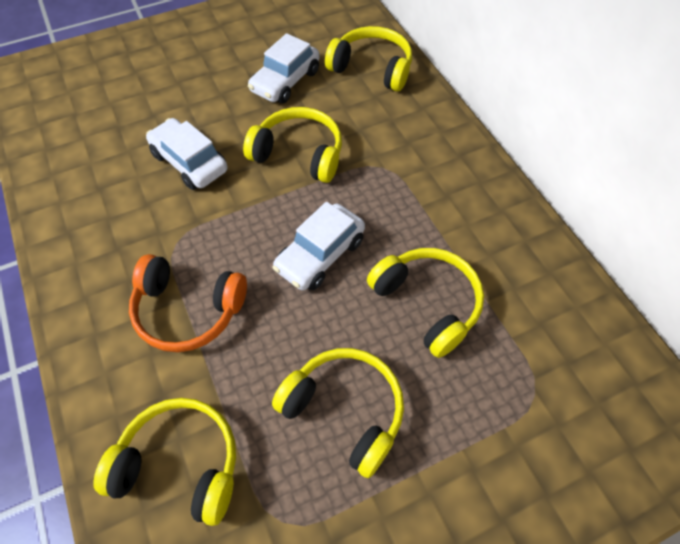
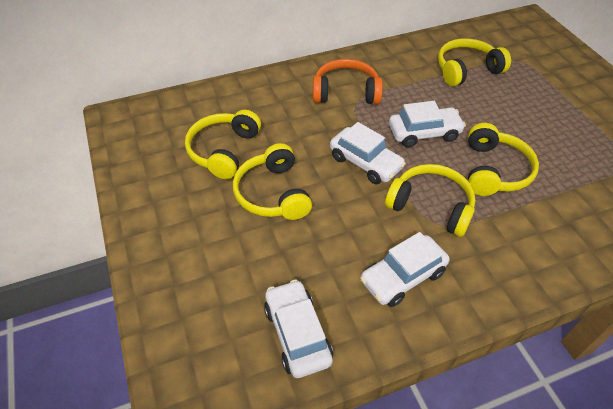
white car: [146,118,228,190] [248,33,320,104] [272,202,365,290] = 3 -> [264,279,333,378] [330,122,406,184] [360,232,450,307] [389,101,466,147] = 4

